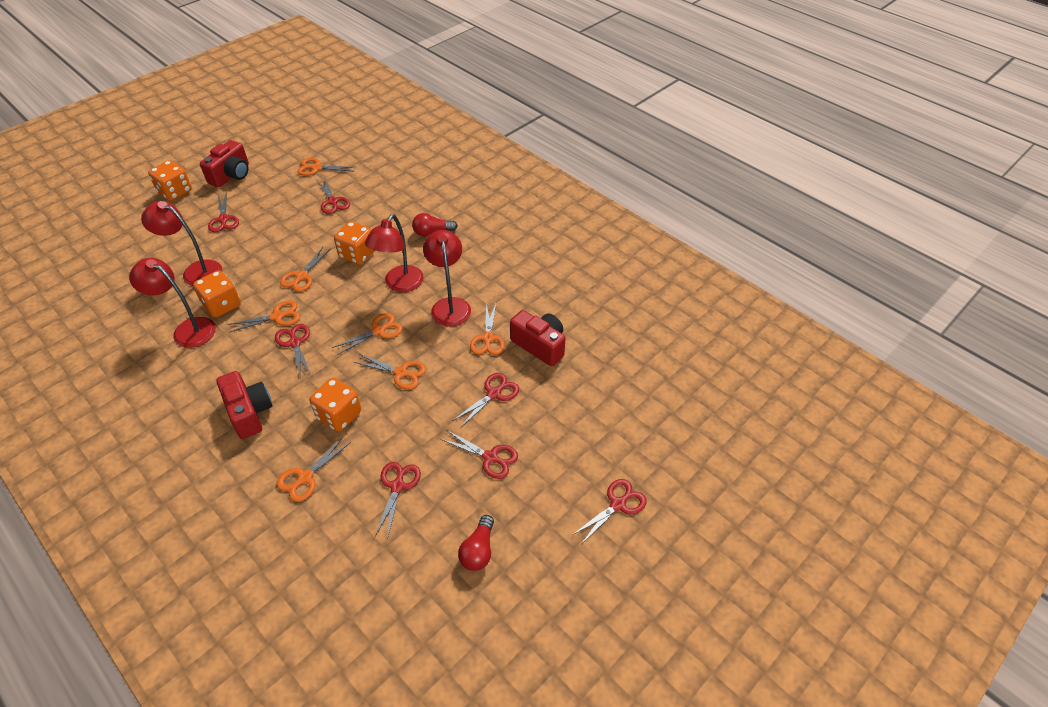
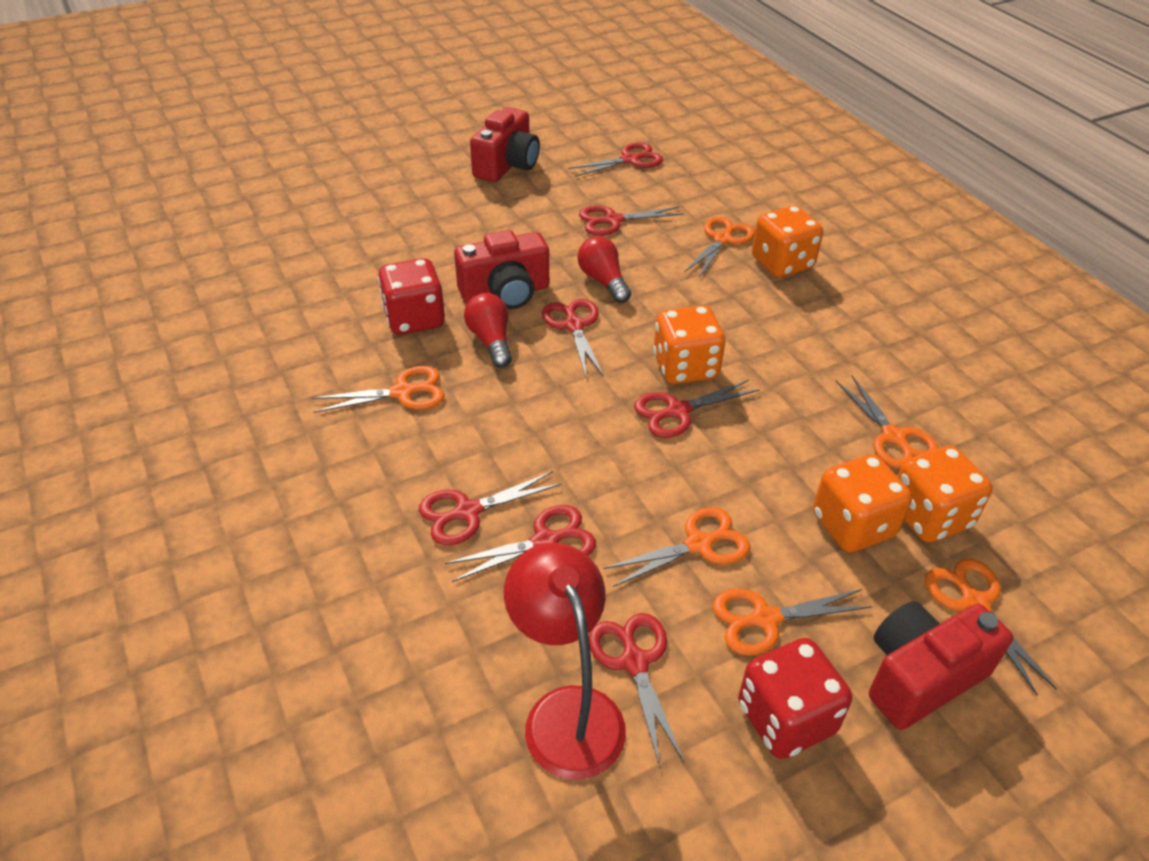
orange scissors: [228,301,300,333] [277,437,351,502] [280,247,331,292] [297,158,354,176] [332,313,403,355] [354,354,426,390] [470,303,505,355] = 7 -> [312,366,445,413] [603,507,751,587] [685,216,755,278] [713,589,872,656] [836,375,939,469] [925,558,1057,696] = 6
red dice: none = 0 -> [378,258,445,335] [738,638,852,759] = 2
red lamp: [129,258,216,348] [141,201,222,286] [365,214,424,292] [423,230,471,327] = 4 -> [504,543,626,780] = 1

